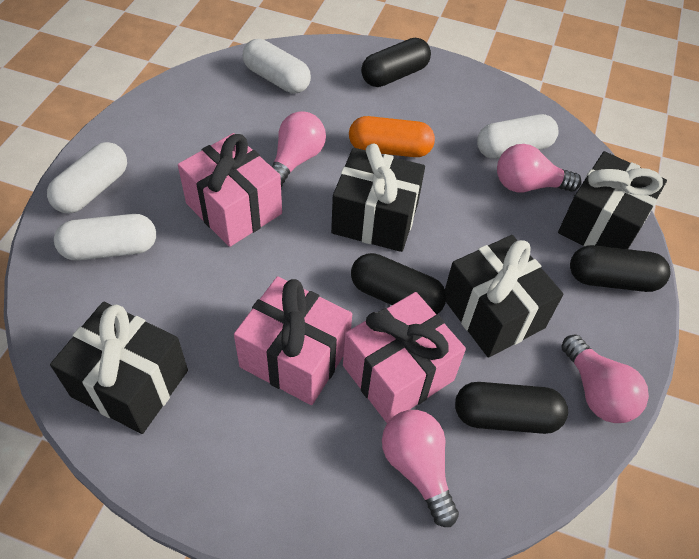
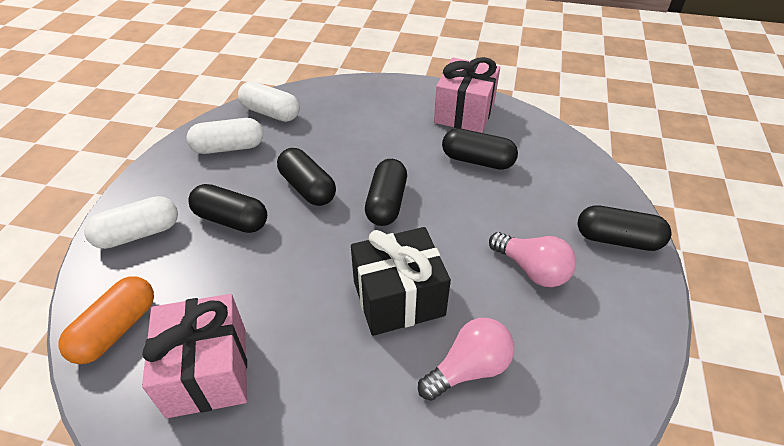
black capsule: [351,253,446,315] [361,38,431,87] [455,382,568,434] [570,245,670,292] = 4 -> [188,184,267,233] [277,148,336,206] [365,159,407,226] [442,128,518,170] [578,206,672,251] = 5
black gift: [50,302,188,434] [331,143,425,252] [445,235,563,358] [558,151,667,249] = 4 -> [351,227,451,336] = 1
pink gift: [178,133,282,247] [234,276,352,405] [343,292,466,423] = 3 -> [142,294,247,418] [434,57,500,133] = 2
pink light bulb: [271,111,326,187] [382,410,459,527] [497,144,582,193] [561,334,649,423] = 4 -> [418,318,514,401] [489,232,576,287] = 2
white capsule: [47,142,127,214] [54,214,156,261] [243,39,311,93] [477,114,559,159] = 4 -> [84,196,178,249] [187,118,263,154] [238,81,300,122] = 3

